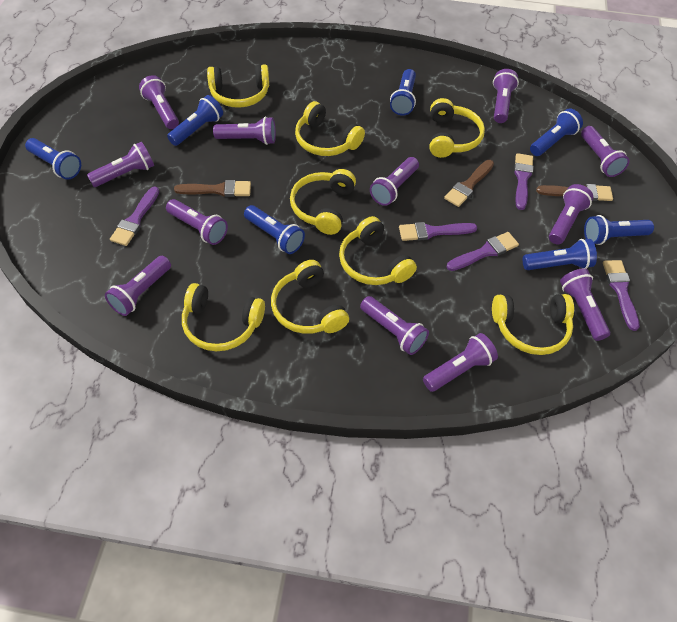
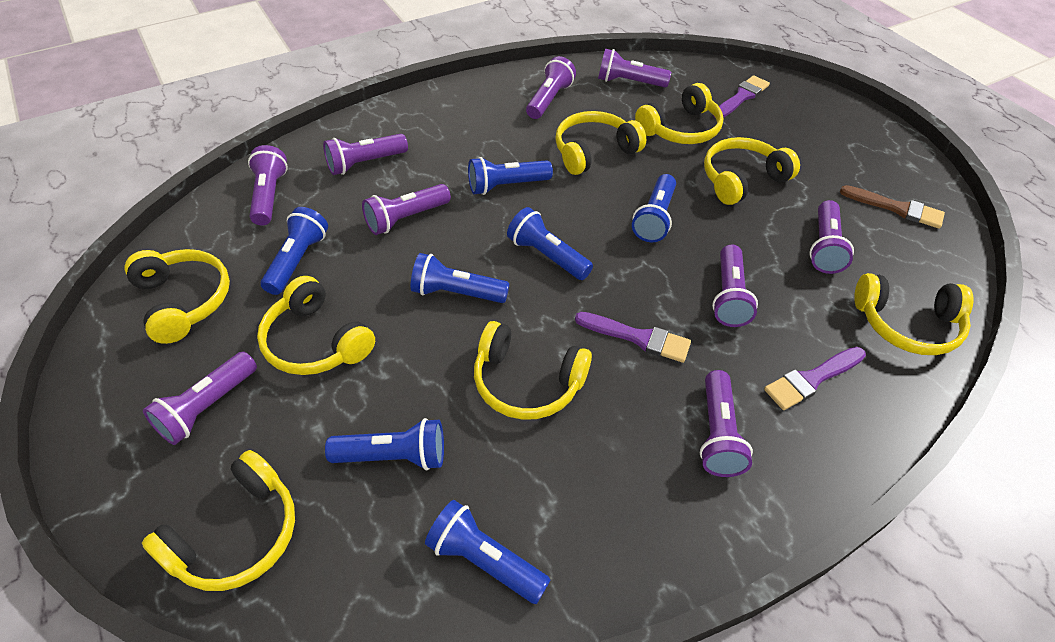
brown brush: [174,180,251,197] [444,160,494,207] [536,184,613,201] = 3 -> [840,185,945,229] = 1
purple brush: [110,187,160,246] [399,222,477,241] [447,232,519,271] [514,153,534,210] [603,260,640,331] = 5 -> [575,312,691,363] [713,75,770,118] [764,347,866,410] = 3
purple flashlight: [87,142,154,187] [105,256,171,316] [139,75,179,129] [166,199,228,245] [213,117,276,145] [360,296,429,355] [370,157,419,206] [423,333,498,392] [493,69,519,123] [549,184,593,244] [560,268,610,341] [581,126,630,177] = 12 -> [143,352,257,445] [248,145,288,226] [323,134,408,175] [362,184,451,235] [526,56,576,119] [598,49,671,87] [700,370,753,477] [712,245,758,327] [810,200,854,274] = 9

